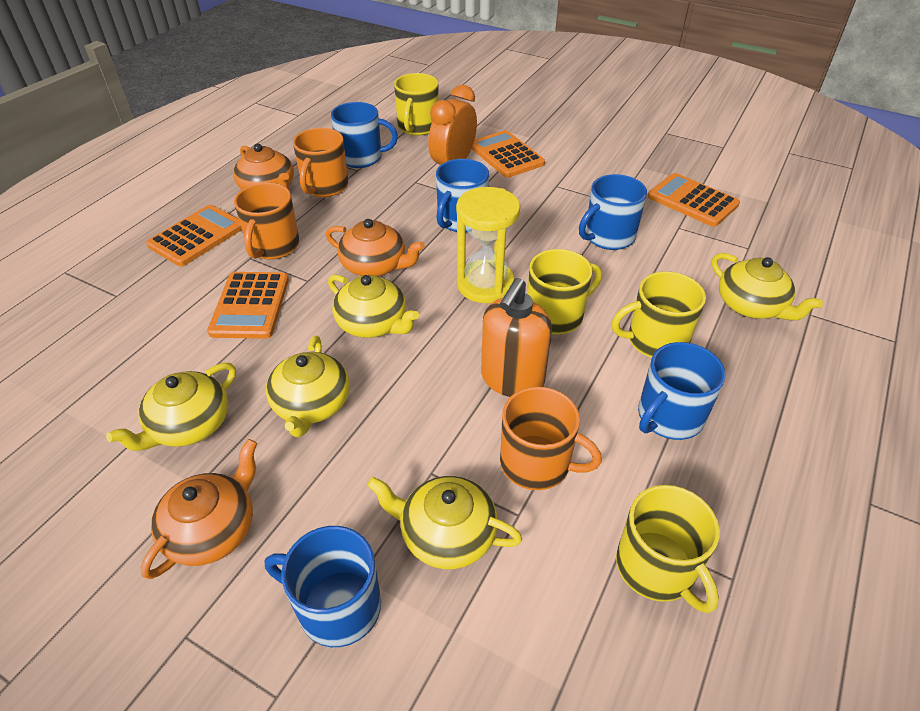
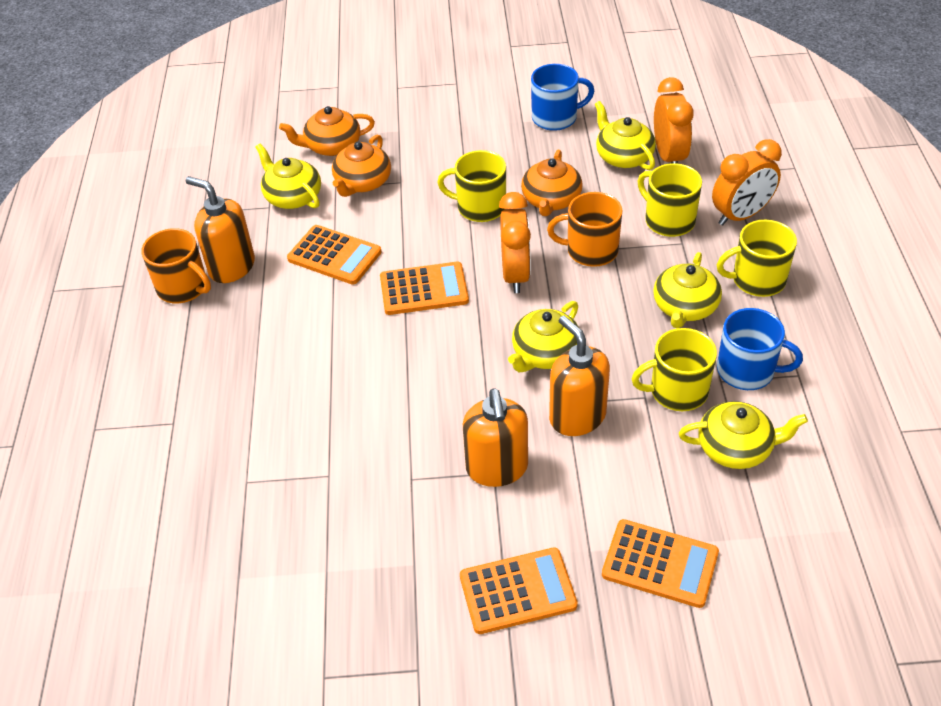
blue mug: [265,526,381,647] [331,102,398,168] [436,159,489,232] [579,174,647,250] [638,342,725,440] = 5 -> [531,64,594,131] [717,308,803,390] = 2
orange clock: [428,85,477,165] = 1 -> [499,192,531,293] [654,77,694,164] [712,139,782,226] = 3
orange mug: [234,183,300,259] [293,128,349,197] [500,387,602,490] = 3 -> [141,228,211,303] [547,192,622,267] = 2
orange soap dispenser: [481,278,552,397] = 1 -> [186,176,255,283] [463,388,528,487] [549,316,610,436] = 3
yellow hourglass: [456,187,520,303] = 1 -> none = 0

